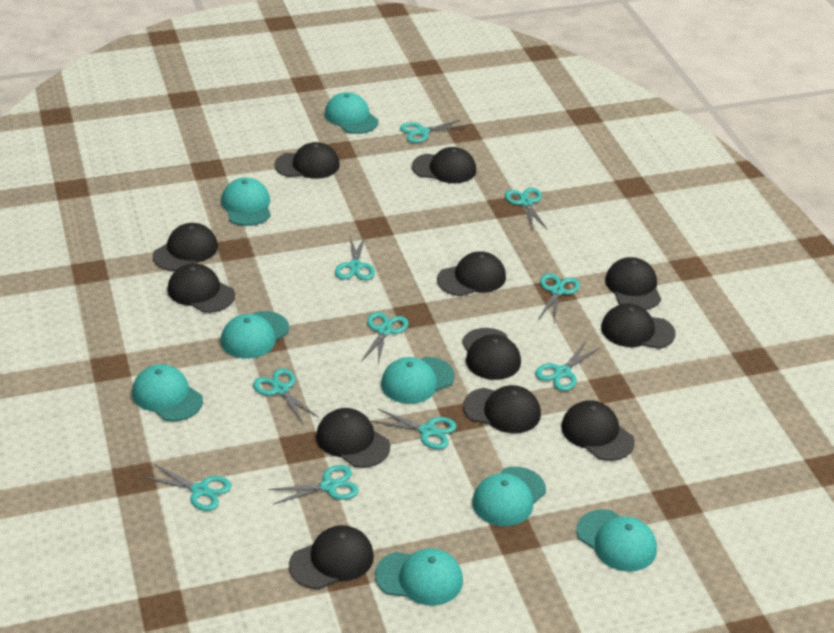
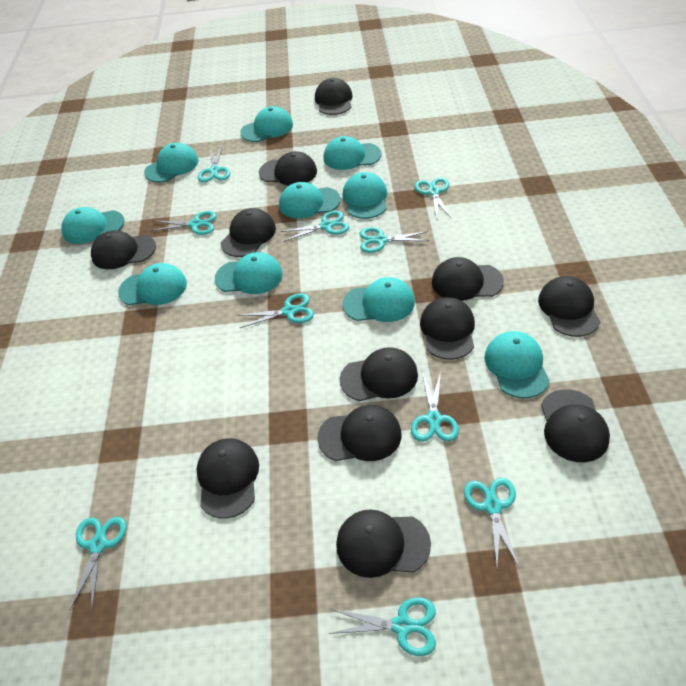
turquoise cap: [132,364,203,421] [221,178,271,226] [221,311,289,359] [324,92,378,134] [375,548,463,606] [381,357,455,404] [472,467,546,526] [577,509,657,572] = 8 -> [61,207,125,244] [118,263,187,305] [144,143,198,183] [215,252,283,294] [240,106,293,142] [279,182,341,219] [323,136,381,170] [342,172,387,219] [343,277,415,322] [485,331,550,398] = 10

